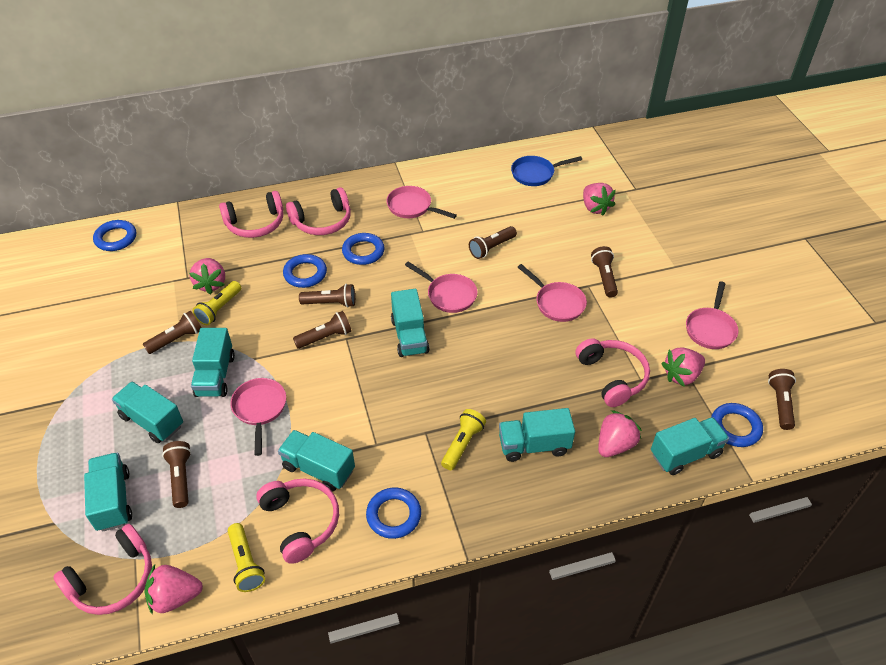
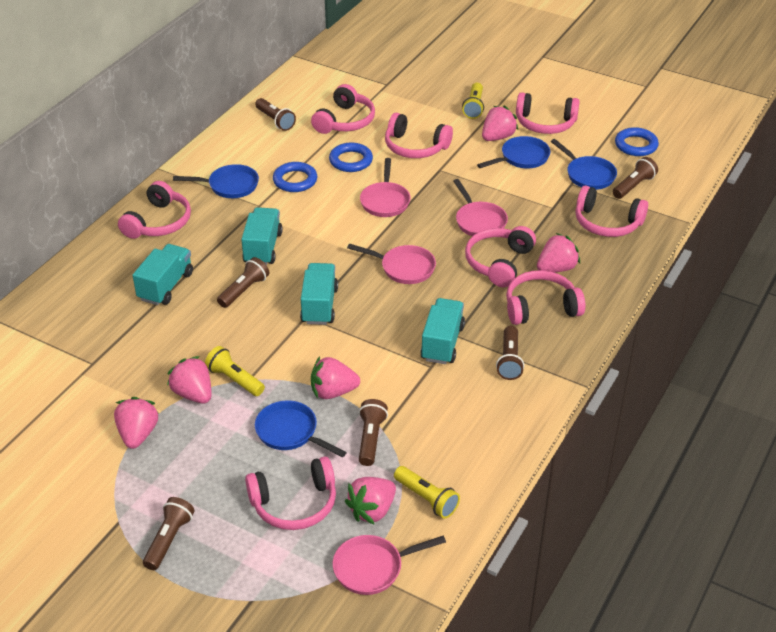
blue pan: [511,156,582,186] = 1 -> [173,164,259,198] [255,401,347,457] [477,136,550,169] [551,139,617,190] = 4
blue ring: [93,220,136,251] [283,254,327,288] [342,233,385,265] [366,488,421,539] [711,403,763,447] = 5 -> [273,162,317,192] [329,143,373,172] [615,127,659,156] = 3
brown flashlight: [143,311,202,354] [162,441,191,508] [293,311,352,349] [299,284,355,307] [469,226,517,259] [591,246,618,298] [768,369,796,430] = 7 -> [143,497,195,570] [217,257,269,308] [255,98,296,131] [359,399,388,466] [496,326,524,380] [613,157,658,199] = 6
pink headphones: [53,524,152,615] [219,191,283,238] [256,478,339,564] [286,187,351,235] [575,338,650,407] = 5 -> [118,181,191,239] [245,457,336,530] [311,84,375,134] [385,113,453,158] [465,226,536,287] [506,270,585,325] [516,92,580,134] [575,185,648,237] = 8
pink pan: [230,378,286,456] [386,186,457,219] [405,262,477,313] [518,264,587,322] [686,282,739,349] = 5 -> [333,535,446,595] [347,243,436,284] [360,158,411,217] [453,179,508,236] = 4
pink strawberry: [145,565,203,615] [189,258,225,295] [583,183,616,216] [598,410,642,457] [661,348,705,387] = 5 -> [114,397,159,449] [167,356,212,404] [311,356,360,399] [345,477,396,525] [482,106,518,141] [537,233,580,273] = 6
turquoise truck: [84,453,132,532] [112,381,183,443] [191,328,235,397] [278,430,355,492] [391,289,429,357] [499,408,575,462] [651,417,729,475] = 7 -> [132,244,193,305] [241,207,283,265] [300,263,338,325] [420,298,465,364] = 4

